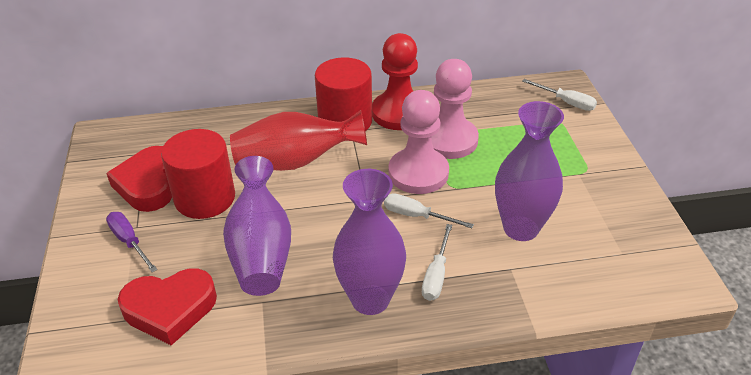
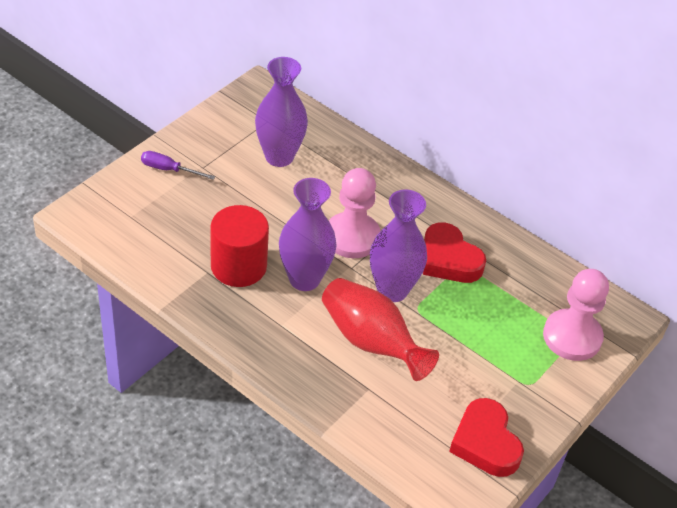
red cylinder: [161,129,235,219] [315,57,372,131] = 2 -> [210,205,269,287] = 1
red pawn: [372,33,418,130] = 1 -> none = 0
white screwdriver: [384,193,474,228] [422,224,452,301] [522,79,597,111] = 3 -> none = 0

